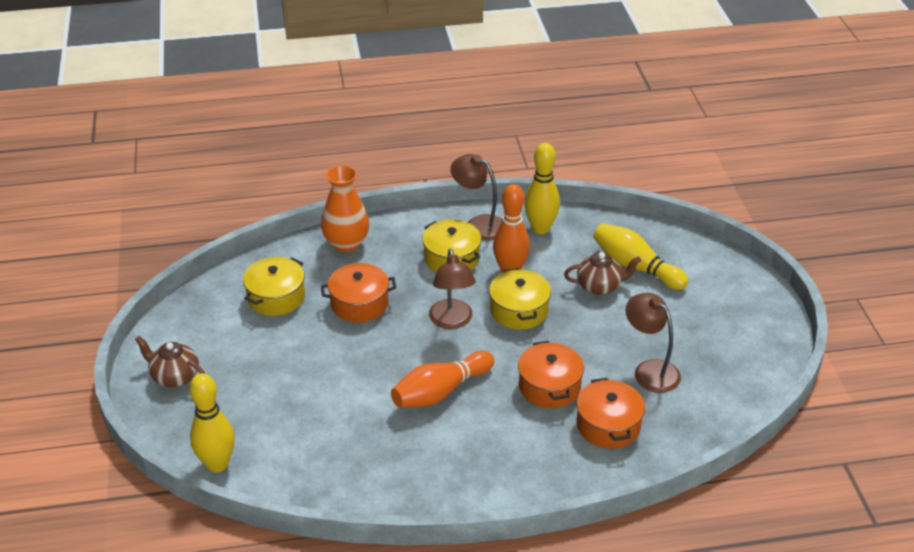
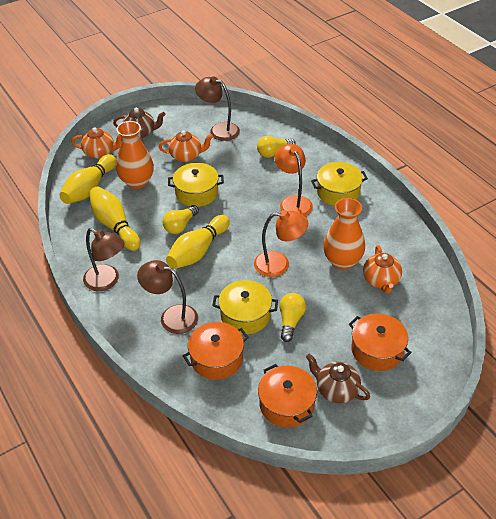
orange bowling pin: [391,351,494,407] [493,184,530,273] = 2 -> none = 0
orange lamp: none = 0 -> [254,210,308,277] [275,144,313,216] = 2
orange teapot: none = 0 -> [72,127,122,159] [159,131,213,162] [363,245,402,293] = 3
orange vase: [321,165,369,252] = 1 -> [116,121,154,189] [323,198,365,270] = 2
yellow light bulb: none = 0 -> [163,205,199,234] [257,136,296,158] [280,293,306,342] = 3

